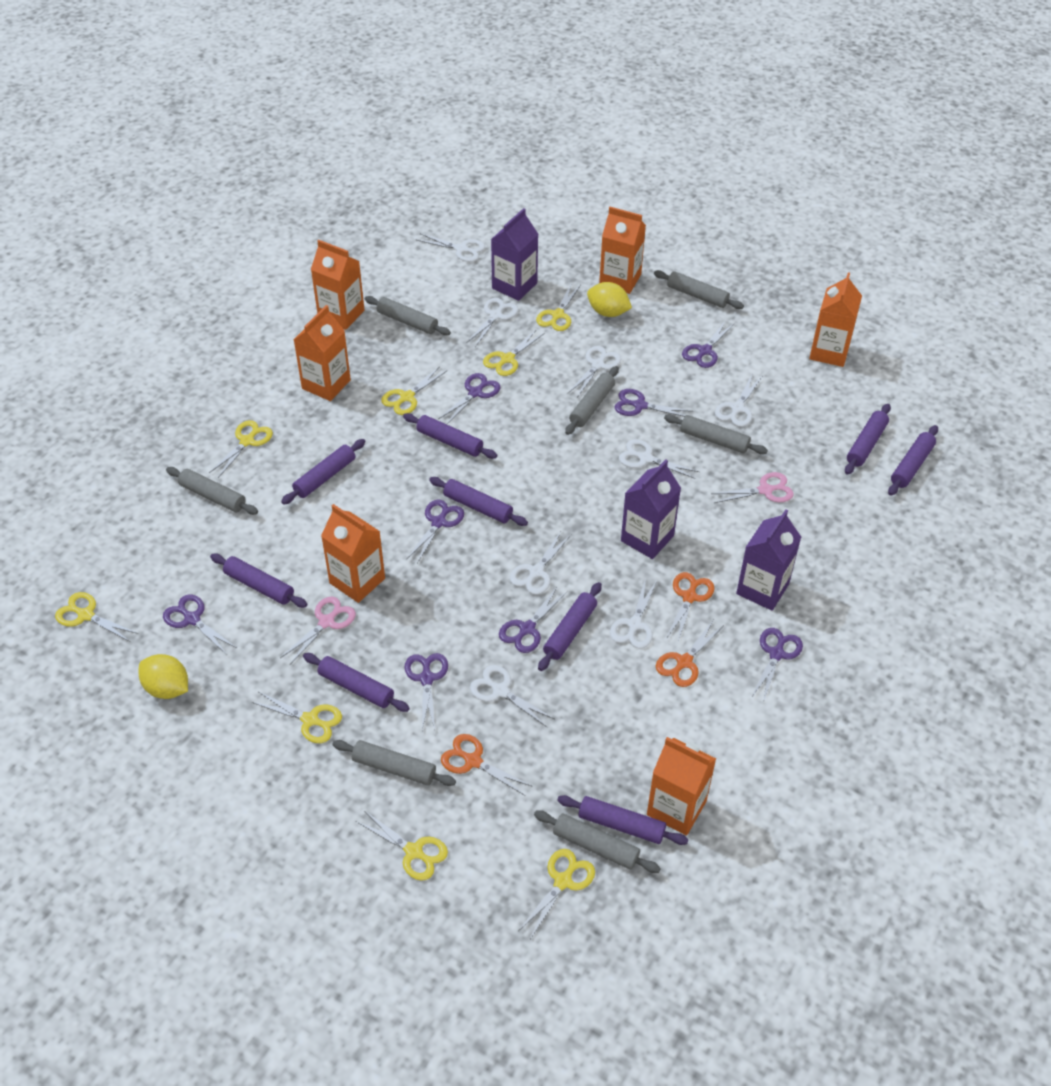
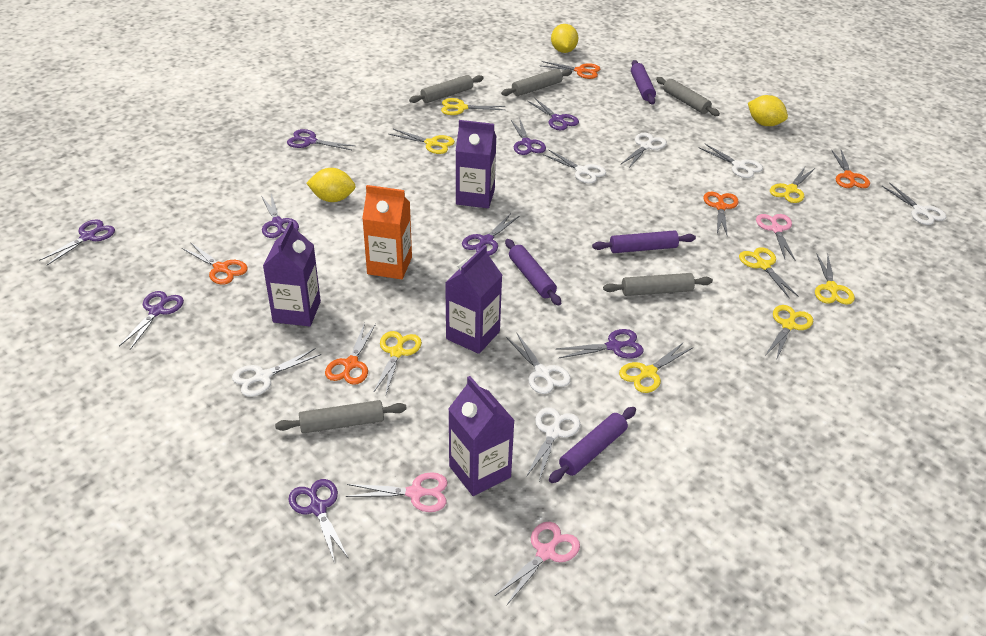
grey rolling pin: [166,467,258,515] [333,740,456,786] [365,296,451,336] [534,810,661,873] [565,366,619,435] [654,270,744,309] [664,414,768,454] = 7 -> [275,400,407,433] [409,75,484,103] [501,69,572,96] [603,273,713,296] [656,77,720,116] = 5
orange carton: [294,305,351,401] [311,240,364,330] [321,504,385,603] [599,207,646,294] [647,737,716,835] [809,272,862,367] = 6 -> [362,185,412,279] = 1
orange scissors: [441,734,531,796] [656,621,724,687] [666,572,715,641] = 3 -> [182,242,248,285] [325,323,376,385] [541,61,600,79] [703,191,739,235] [831,150,870,188] = 5
pink scissors: [280,597,356,664] [711,472,794,503] = 2 -> [346,472,448,512] [495,522,580,605] [756,214,795,260] = 3
purple carton: [491,208,538,301] [621,459,681,559] [736,509,801,611] = 3 -> [263,220,321,326] [445,245,502,354] [448,376,515,496] [456,120,497,208] = 4
purple rolling pin: [210,554,307,608] [281,439,365,505] [303,653,410,712] [403,413,497,459] [429,477,528,526] [538,582,602,671] [557,795,688,845] [845,404,891,475] [888,425,938,496] = 9 -> [505,239,561,306] [549,407,636,483] [592,230,696,253] [631,60,656,105] = 4
purple scissors: [163,594,236,655] [404,653,448,730] [406,500,464,563] [438,373,501,424] [499,587,567,653] [615,389,694,417] [682,320,735,368] [751,628,803,703] = 8 -> [39,219,115,265] [119,291,184,350] [261,194,299,238] [287,129,355,150] [289,479,349,563] [462,213,520,256] [511,120,546,155] [527,98,579,130] [557,329,644,359] = 9
white scissors: [417,233,485,262] [466,298,518,347] [470,665,555,727] [510,531,571,595] [568,346,621,398] [610,578,657,648] [619,439,700,479] [715,373,762,427] = 8 -> [232,348,321,397] [506,333,571,394] [526,407,580,481] [542,149,606,183] [621,133,667,168] [699,143,763,178] [882,182,946,225] = 7
yellow lemon: [139,654,188,699] [587,282,632,317] = 2 -> [307,168,356,202] [551,24,578,53] [748,95,788,126] = 3

